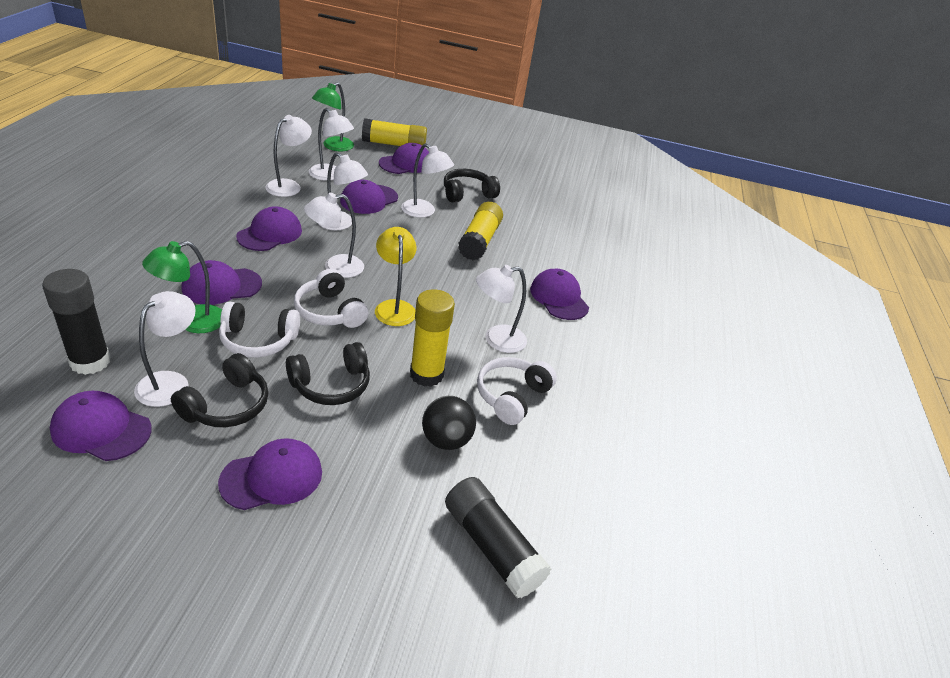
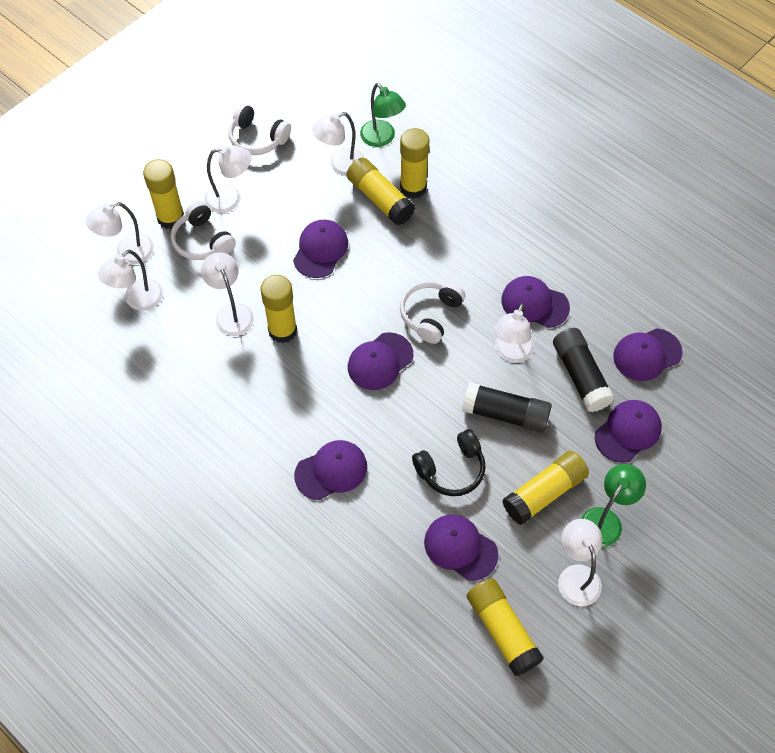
black ball: [422,396,476,450] = 1 -> none = 0
black headphones: [171,353,268,427] [286,342,370,405] [444,169,500,202] = 3 -> [412,429,486,496] = 1
yellow glue stick: [362,118,427,146] [410,289,455,387] [458,202,503,260] = 3 -> [143,159,184,229] [260,275,297,343] [347,158,415,225] [400,128,429,199] [467,578,544,676] [502,451,589,525] = 6
yellow lamp: [375,227,416,326] = 1 -> none = 0

